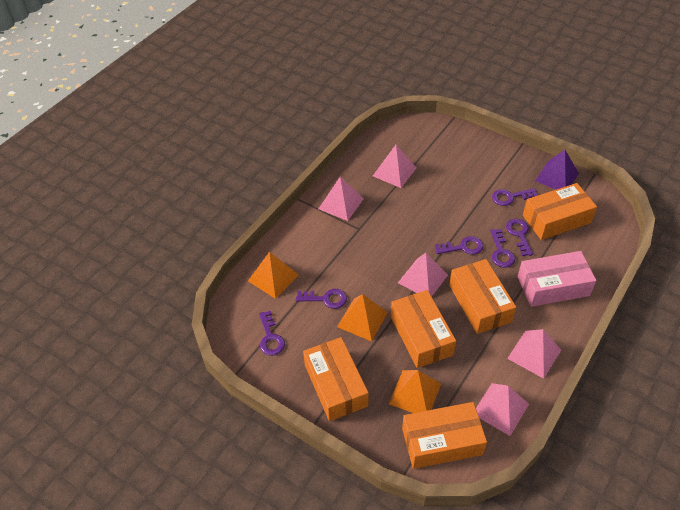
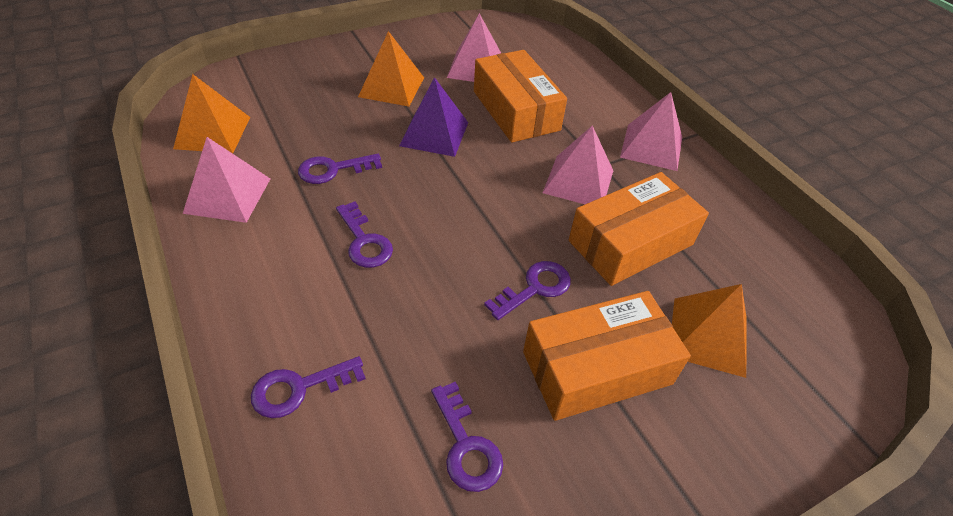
orange box: [303,337,369,421] [391,290,456,368] [402,402,487,469] [449,259,516,334] [523,183,597,240] = 5 -> [474,50,567,143] [523,291,691,421] [569,172,709,286] = 3
pink box: [518,251,596,307] = 1 -> none = 0
pink pyramid: [318,177,364,221] [373,145,416,188] [398,253,448,297] [476,383,529,436] [507,329,561,379] = 5 -> [183,137,270,223] [447,13,501,82] [543,125,613,204] [620,92,682,171] = 4
purple key: [259,311,285,356] [296,289,347,309] [435,236,483,255] [490,229,515,267] [492,188,538,206] [506,219,533,256] = 6 -> [251,356,366,418] [298,154,382,184] [336,202,393,268] [431,382,503,492] [484,261,571,320] = 5

